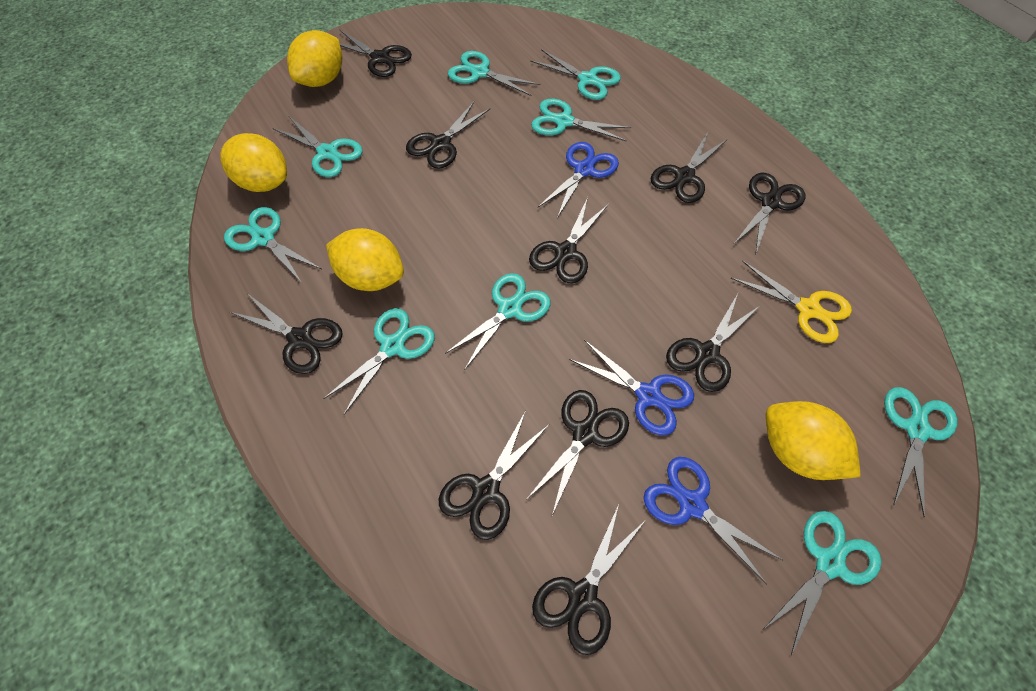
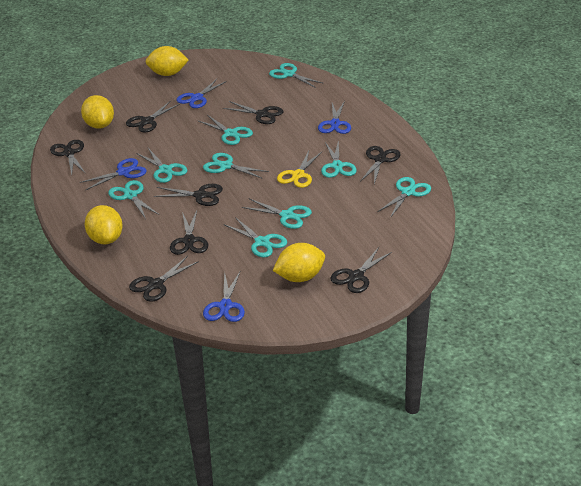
black scissors: [230,293,343,374] [339,29,412,77] [406,102,490,169] [439,412,549,540] [526,390,629,515] [529,197,609,283] [532,504,645,655] [650,132,728,203] [666,294,761,392] [734,173,805,256] = 10 -> [50,140,86,175] [126,101,180,132] [129,256,199,302] [154,184,223,206] [170,211,208,255] [223,101,283,124] [330,247,392,293] [361,146,400,184] = 8
blue scissors: [537,142,619,218] [569,340,694,435] [644,457,783,584] = 3 -> [79,158,146,190] [177,79,227,108] [203,271,245,322] [318,101,351,134] = 4

